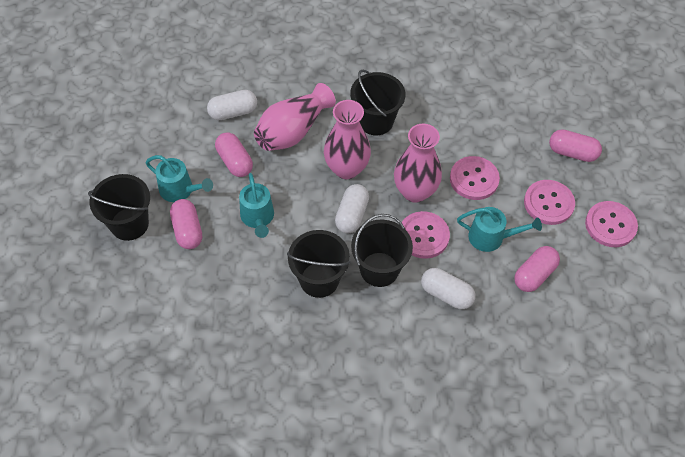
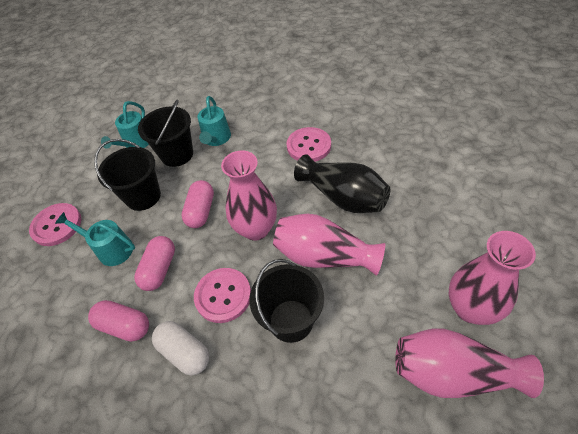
black bucket: [88,174,150,241] [287,230,351,298] [350,70,405,135] [351,214,413,287] = 4 -> [94,139,161,211] [138,99,193,167] [250,259,324,343] = 3
black vase: none = 0 -> [294,154,390,213] = 1
pink button: [402,211,450,259] [450,156,500,200] [524,180,575,225] [585,201,638,247] = 4 -> [29,203,81,246] [194,268,251,323] [286,127,331,162] = 3
pink capsule: [170,199,202,249] [215,132,253,177] [514,246,560,292] [549,129,602,162] = 4 -> [88,300,149,342] [134,236,175,291] [181,180,214,228] = 3
pink vase: [254,83,336,151] [324,100,371,179] [394,124,442,203] = 3 -> [221,151,277,241] [273,214,385,276] [395,328,544,398] [449,231,536,325] = 4
white capsule: [207,90,257,120] [335,184,369,233] [421,268,475,309] = 3 -> [152,321,209,376] = 1

